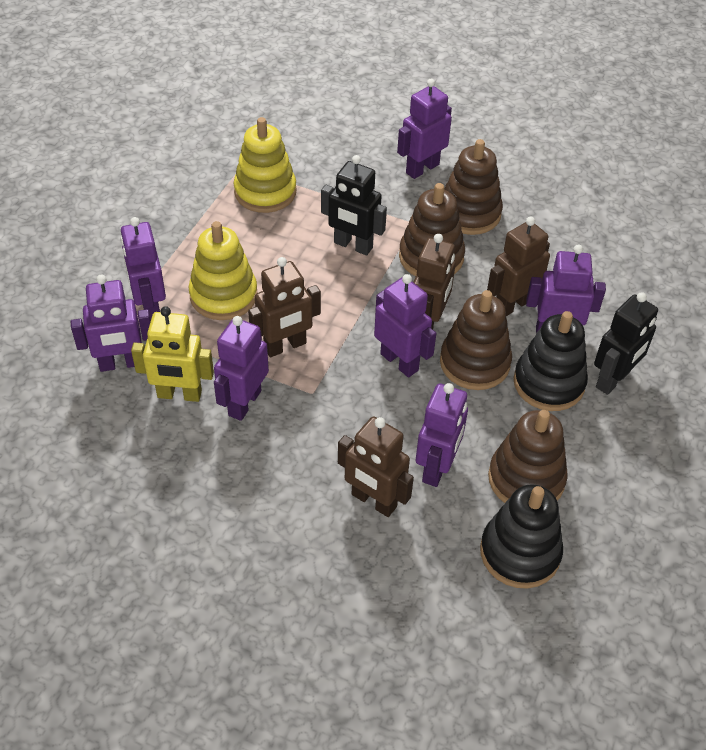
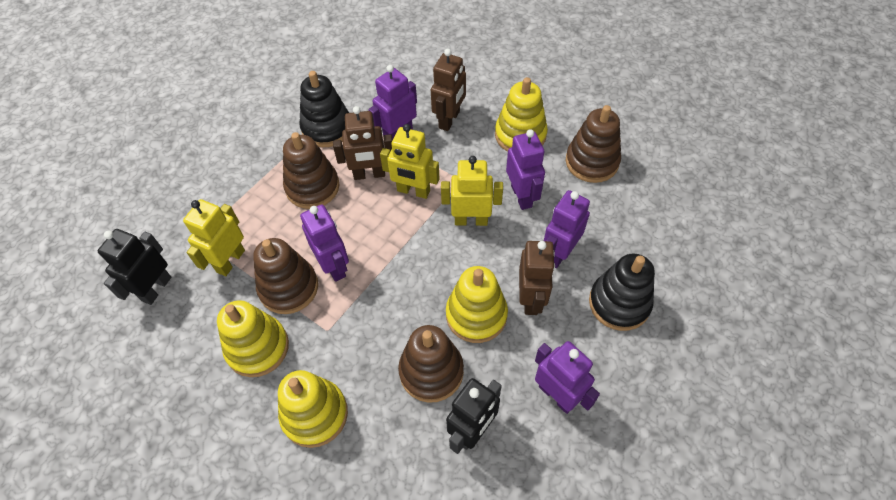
brown robot: [248,257,321,357] [338,416,414,517] [413,234,456,329] [487,216,550,316] = 4 -> [333,106,392,180] [431,49,466,131] [519,241,555,315] = 3
purple robot: [71,275,151,372] [120,217,166,319] [214,316,269,421] [374,274,436,378] [397,79,452,179] [416,383,468,487] [526,245,606,333] = 7 -> [300,204,349,282] [368,65,417,140] [506,129,545,210] [535,341,600,414] [544,190,590,268] = 5
yellow robot: [131,306,214,402] = 1 -> [183,199,245,276] [380,124,440,199] [441,156,503,226] = 3
yellow stacking toy: [189,221,257,320] [234,117,296,213] = 2 -> [217,300,289,377] [278,370,348,448] [446,266,508,343] [495,77,548,152] = 4

